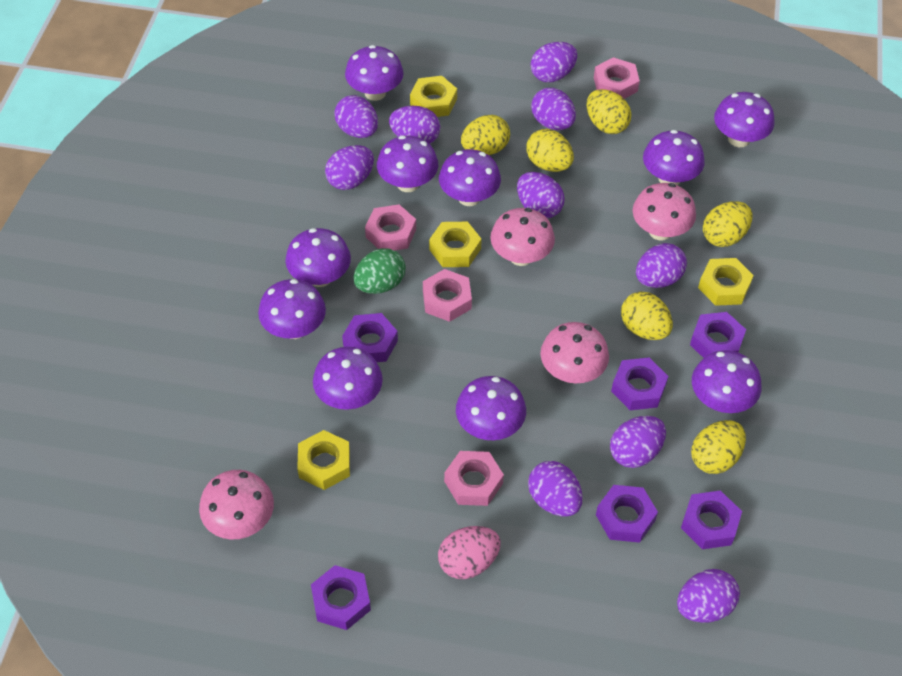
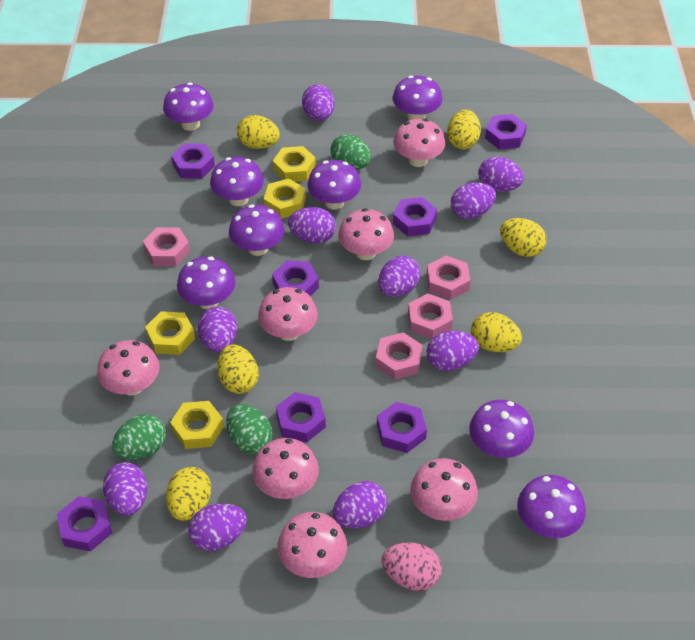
green egg: [354,248,406,294] = 1 -> [112,414,166,460] [226,404,273,454] [331,134,371,170] = 3
pink mushroom: [199,470,274,540] [490,208,555,266] [540,322,609,383] [633,183,696,240] = 4 -> [97,340,160,396] [252,438,319,499] [258,287,318,341] [278,512,347,578] [338,208,394,260] [393,118,445,167] [410,458,478,521] = 7
purple mushroom: [258,279,326,339] [285,228,351,287] [313,347,383,410] [345,45,404,101] [377,135,438,192] [439,149,501,206] [456,376,526,440] [643,130,705,185] [692,350,762,413] [714,92,774,147] = 10 -> [163,83,214,131] [177,256,235,309] [210,157,264,206] [229,204,285,256] [307,160,361,209] [393,75,443,120] [469,400,534,458] [517,475,586,538] = 8
purple nut: [311,565,371,630] [342,313,398,362] [596,485,658,543] [611,357,668,410] [681,490,742,549] [690,312,746,358] = 6 -> [57,496,112,552] [171,143,215,179] [272,260,319,296] [276,392,326,442] [377,402,427,453] [393,197,437,236] [485,114,527,149] = 7

